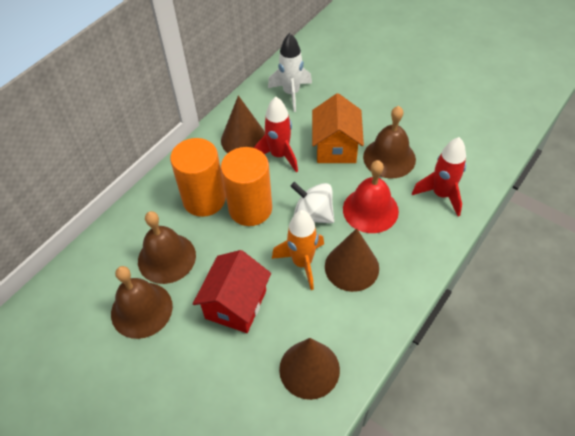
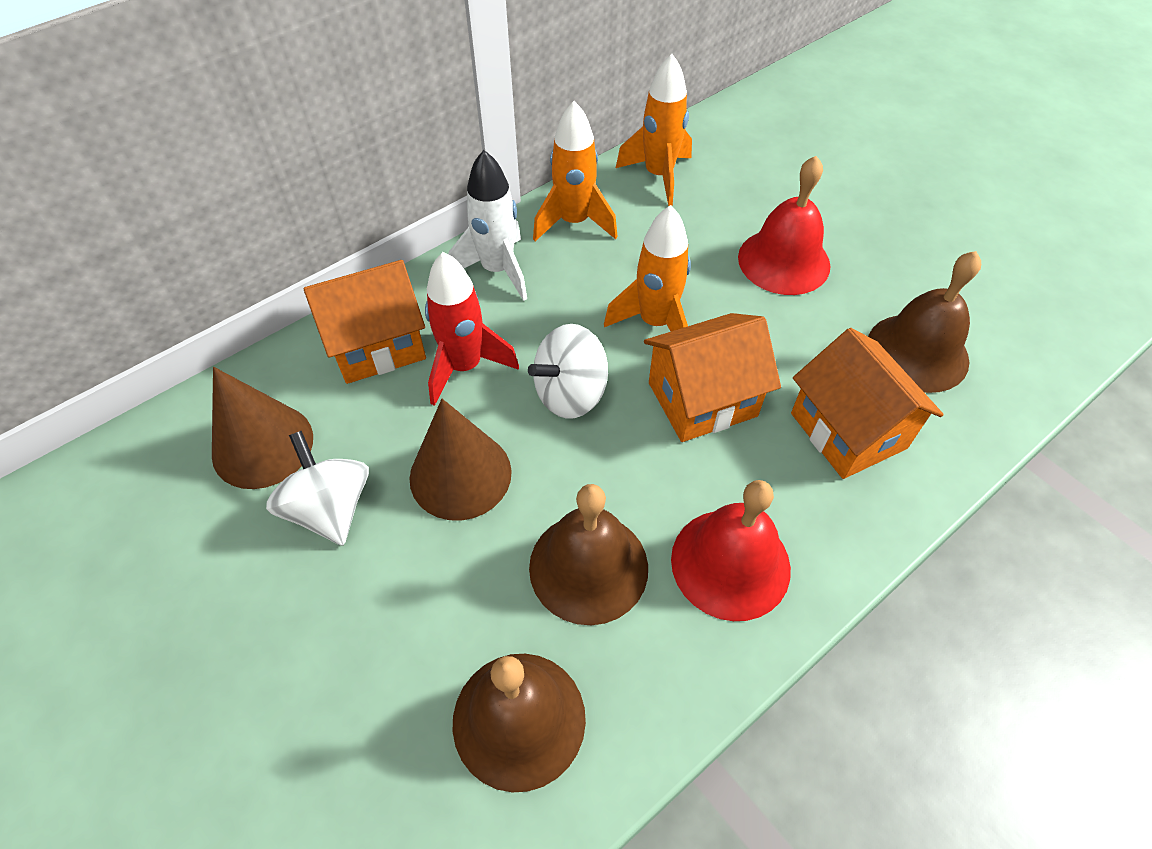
brown cone: [221,95,265,153] [279,338,340,400] [325,228,379,292] = 3 -> [212,367,313,489] [409,399,512,521] = 2
orange cylinder: [170,138,226,217] [221,147,272,226] = 2 -> none = 0
orange house: [312,93,364,163] = 1 -> [303,260,426,384] [644,313,781,442] [791,328,944,479] = 3
orange rocket: [272,210,324,290] = 1 -> [533,101,618,241] [604,205,691,331] [616,54,692,206] = 3
red bell: [343,160,399,233] = 1 -> [671,480,791,621] [738,156,830,295] = 2
red house: [193,250,271,333] = 1 -> none = 0
red rocket: [253,97,298,172] [412,137,466,216] = 2 -> [425,252,519,406] = 1
white spinning top: [291,182,334,223] = 1 -> [266,430,369,546] [528,324,608,419] = 2

